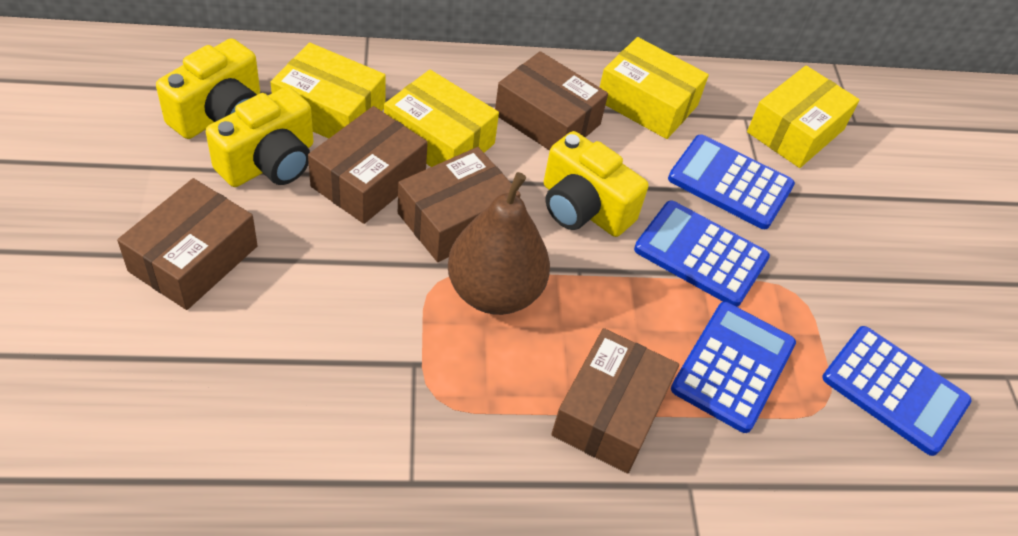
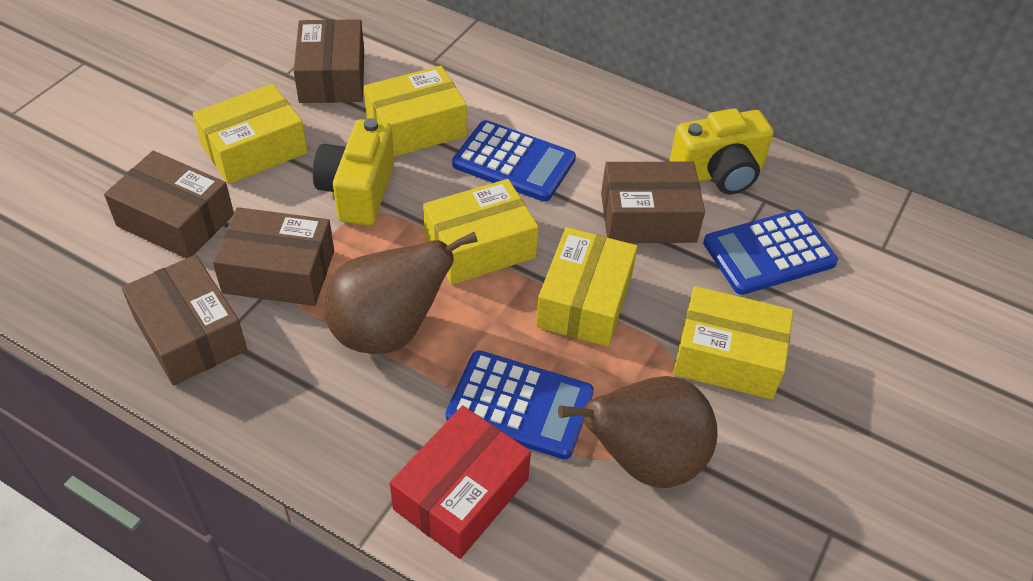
blue calculator: [634,200,770,307] [668,135,795,229] [671,302,796,433] [822,326,972,456] = 4 -> [446,350,594,459] [452,120,576,202] [703,210,838,295] = 3
brown pear: [448,172,550,315] = 1 -> [324,232,478,354] [558,376,718,488] = 2
red box: none = 0 -> [390,406,531,559] = 1
yellow box: [270,43,386,139] [384,70,499,167] [600,37,709,139] [747,65,860,168] = 4 -> [193,84,307,184] [363,66,467,157] [423,179,539,285] [536,227,638,347] [673,286,793,400] = 5
yellow camera: [156,38,260,139] [206,86,313,187] [544,131,648,237] = 3 -> [313,118,394,226] [670,108,774,195] = 2

